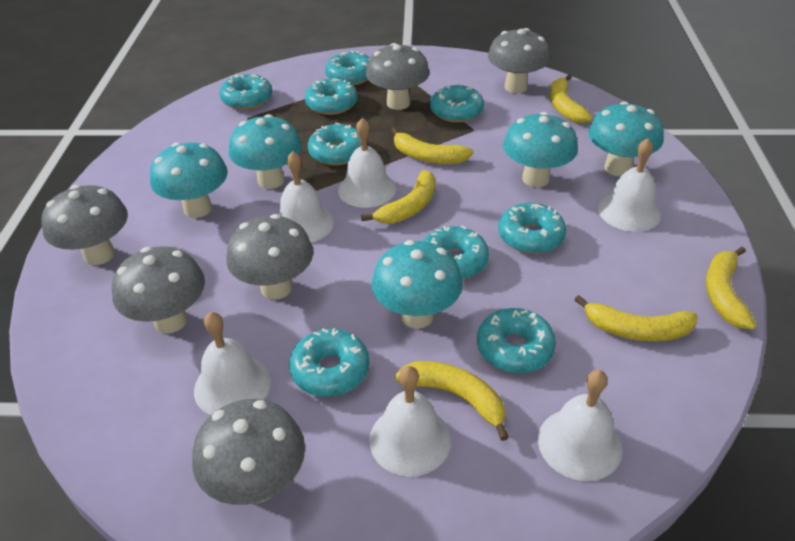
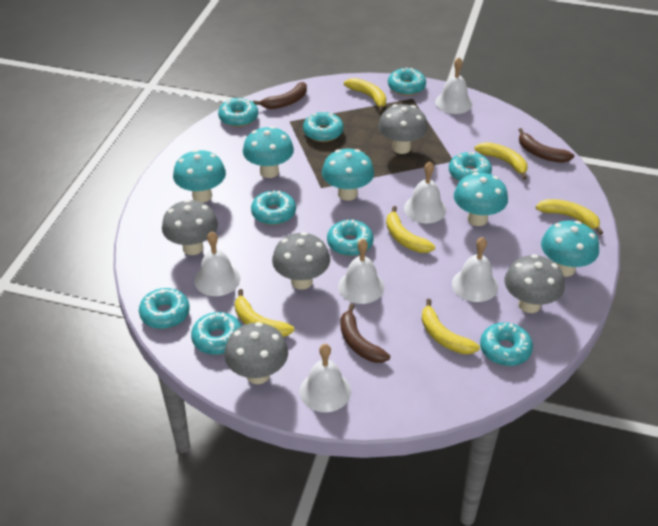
brown banana: none = 0 -> [253,82,307,109] [340,304,390,363] [519,128,574,163] = 3
grey mushroom: [41,185,128,265] [112,246,205,334] [192,399,305,505] [226,214,314,300] [366,43,430,110] [488,28,551,93] = 6 -> [162,199,218,255] [224,322,288,384] [272,232,330,290] [378,104,428,154] [504,254,565,313] = 5

